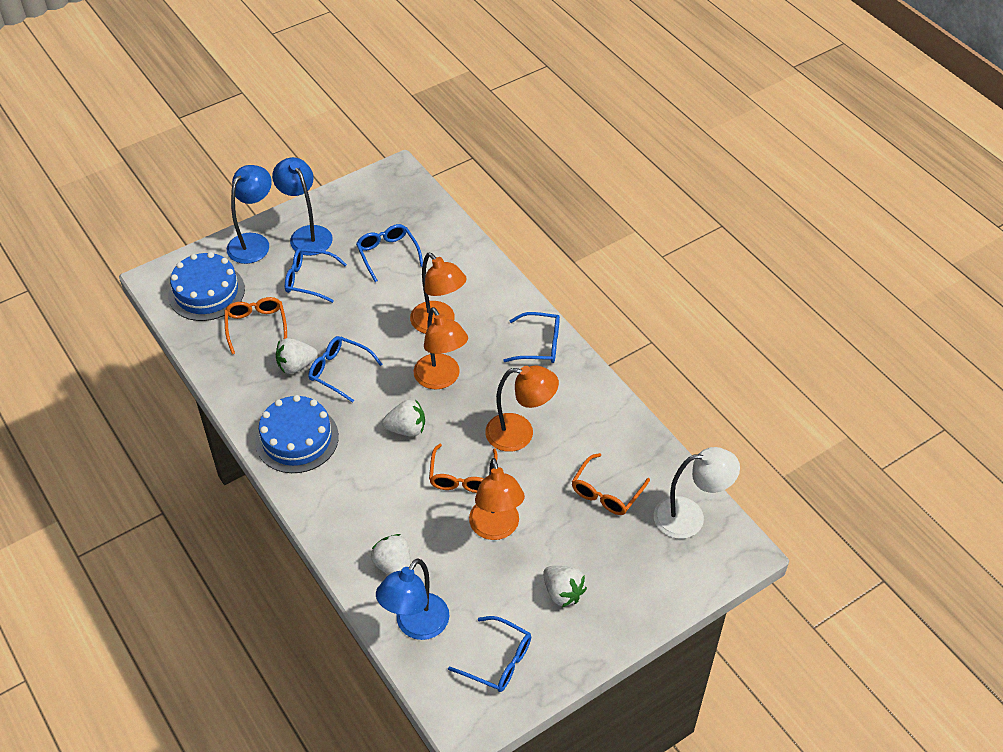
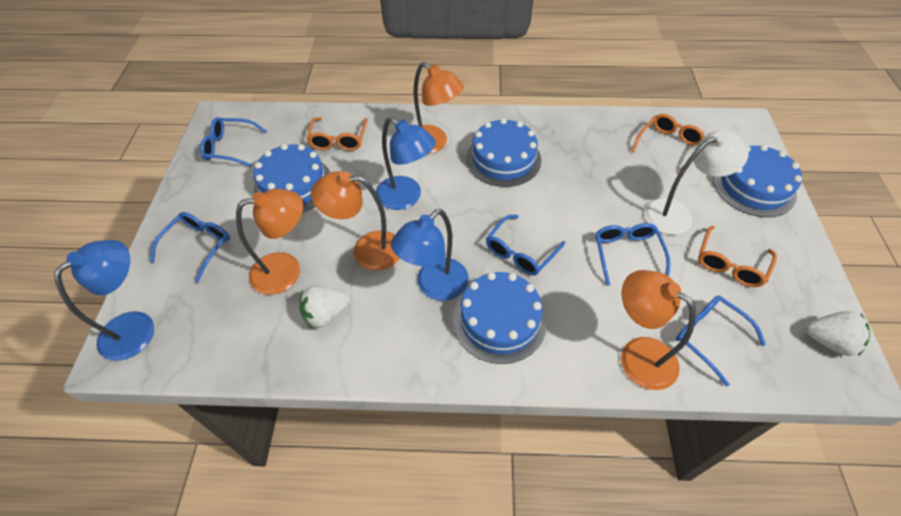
blue cake: [168,252,245,321] [255,395,339,473] = 2 -> [253,144,331,213] [453,272,547,364] [466,118,541,187] [713,145,802,217] = 4
white strawberry: [276,338,318,374] [371,534,410,575] [382,399,425,437] [543,566,587,607] = 4 -> [300,286,350,329] [806,311,870,356] = 2

